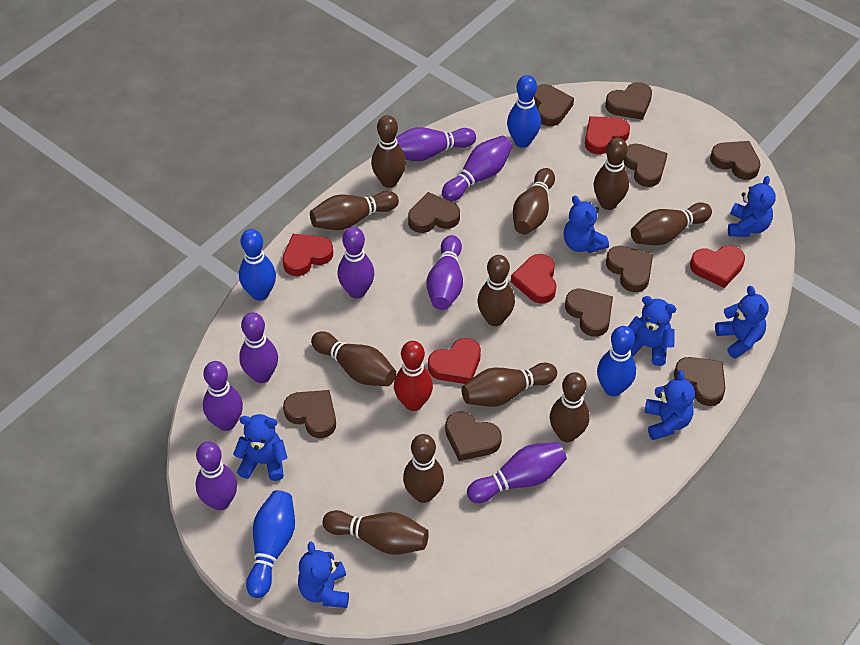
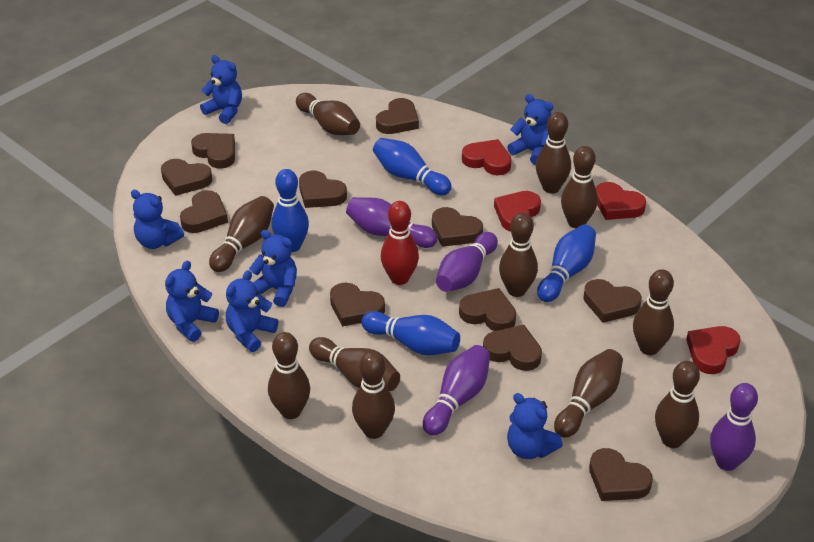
brown heart: [283,390,336,438] [408,192,460,233] [445,411,502,461] [534,84,574,126] [565,289,613,337] [605,82,652,120] [606,246,653,292] [623,144,668,187] [674,357,726,406] [710,141,760,180] = 10 -> [161,159,212,196] [180,190,228,233] [191,133,235,169] [299,171,347,208] [330,283,385,326] [376,98,419,134] [432,207,483,247] [459,288,516,331] [483,325,542,371] [583,279,642,323] [589,448,653,501] = 11
purple bowling pin: [196,442,237,510] [203,361,243,431] [239,312,278,383] [338,227,374,299] [396,127,476,161] [426,235,463,310] [442,136,513,201] [467,442,567,503] = 8 -> [346,197,437,248] [423,345,490,436] [436,232,498,292] [710,383,758,471] = 4
red heart: [283,234,333,276] [428,338,481,384] [511,254,557,304] [585,116,630,154] [690,246,745,288] = 5 -> [462,139,512,175] [494,191,541,232] [596,182,646,220] [686,326,741,374] = 4

